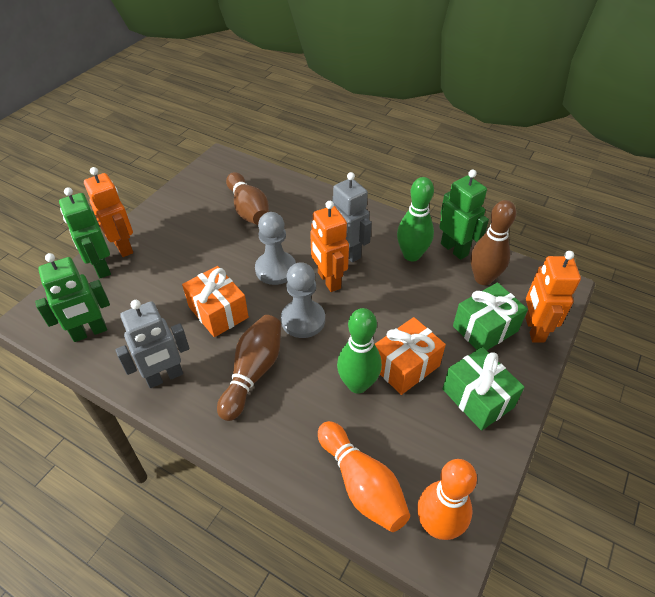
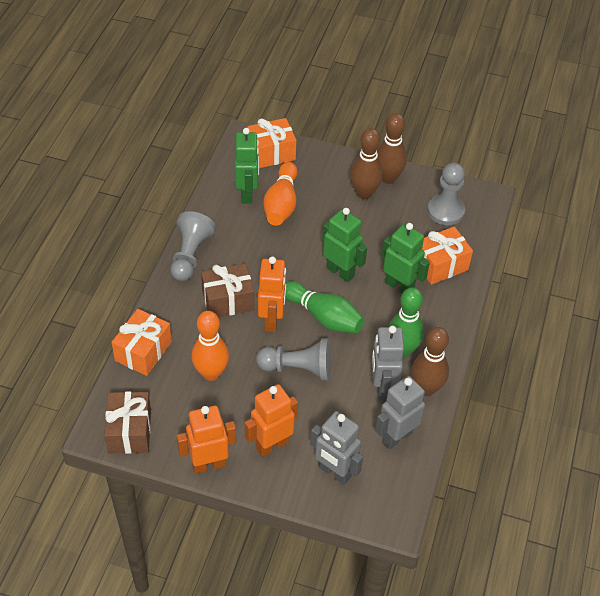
brown gift: none = 0 -> [104,391,151,454] [201,263,254,317] = 2
green gift: [443,347,525,431] [453,283,528,350] = 2 -> none = 0
grey pawn: [255,212,296,285] [281,262,325,338] = 2 -> [170,211,216,281] [256,338,331,381] [427,163,465,225] = 3
grey robot: [115,300,190,388] [332,172,372,262] = 2 -> [310,411,363,485] [372,326,404,400] [375,376,425,449] = 3
orange gift: [182,266,249,337] [375,317,446,395] = 2 -> [112,309,172,376] [247,118,296,168] [422,226,473,285] = 3

